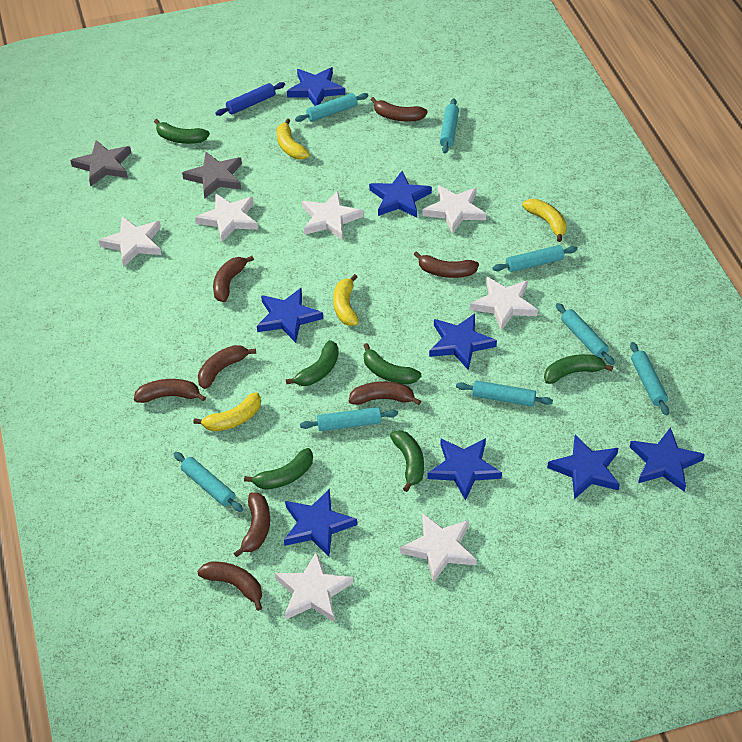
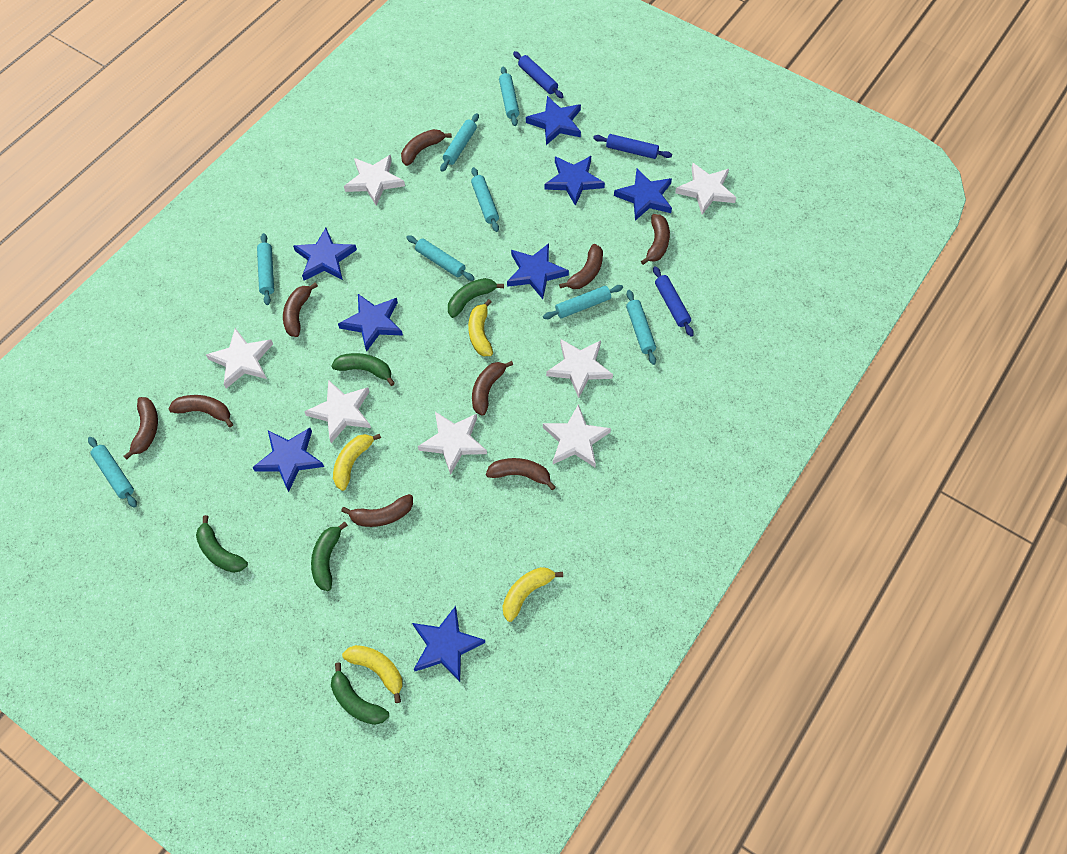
blue rolling pin: [215,82,285,116] = 1 -> [513,51,564,98] [593,134,672,159] [653,266,694,337] = 3
brown banana: [134,379,206,403] [197,561,262,611] [198,345,256,389] [213,256,254,302] [234,493,270,557] [349,381,421,405] [371,97,428,122] [414,251,479,278] = 8 -> [123,397,158,460] [168,395,233,427] [283,282,318,337] [341,494,413,527] [401,129,452,166] [472,361,513,416] [486,458,556,490] [559,244,603,289] [641,214,670,265] = 9
green banana: [154,119,210,144] [244,448,313,490] [286,340,339,386] [363,343,421,384] [390,430,424,492] [544,354,613,384] = 6 -> [196,515,248,573] [311,521,348,591] [331,353,395,386] [331,663,389,725] [448,278,504,318] = 5
grey star: [70,140,131,186] [182,152,242,199] = 2 -> none = 0

